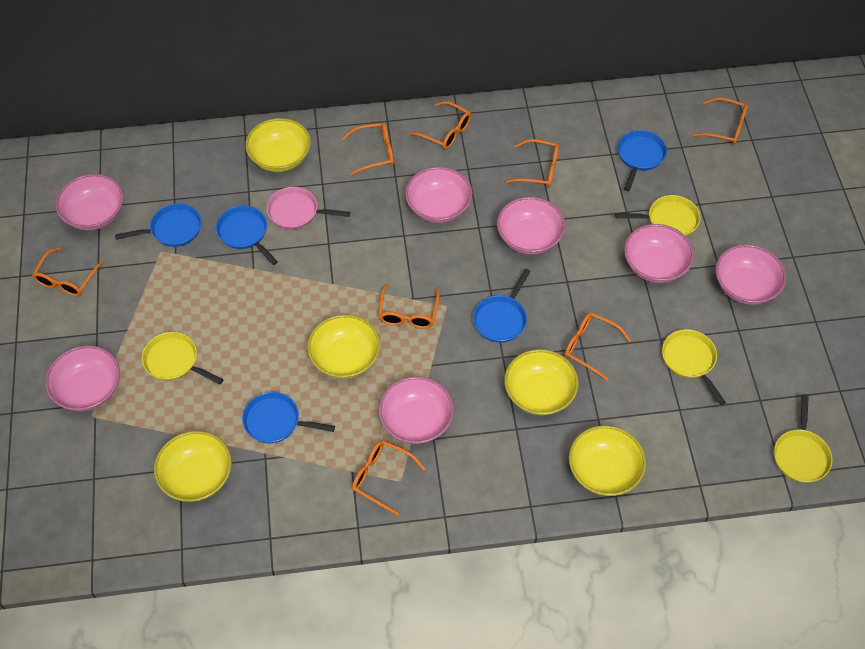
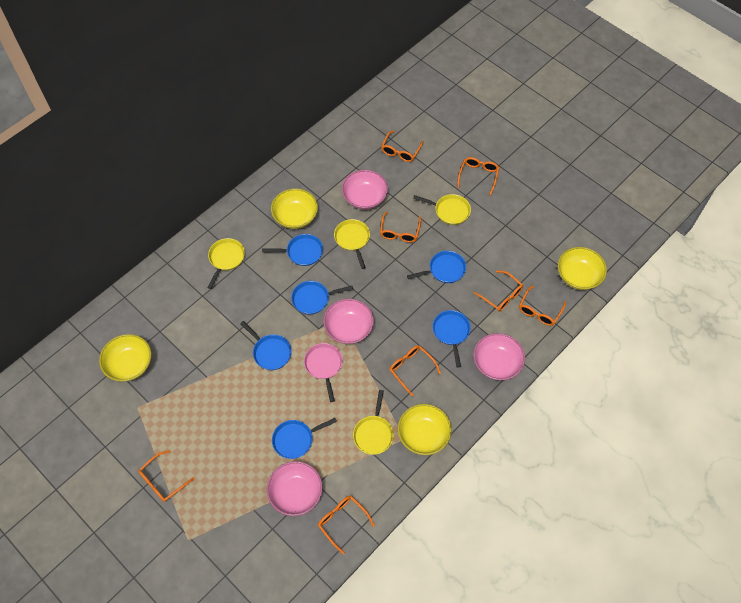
blue pan: [115,203,202,247] [216,205,278,265] [242,392,335,443] [473,269,531,343] [618,130,667,191] = 5 -> [240,321,292,370] [262,234,323,266] [272,418,337,459] [291,281,353,314] [407,251,466,283] [432,310,471,368] = 6
pink bowl: [45,345,120,411] [55,174,124,230] [379,376,454,444] [405,167,472,223] [497,197,565,255] [624,224,694,283] [716,244,786,305] = 7 -> [267,461,323,516] [323,299,374,344] [342,170,388,210] [473,333,525,380] = 4
yellow bowl: [154,431,232,502] [245,118,311,172] [307,315,380,379] [504,349,579,415] [569,425,646,496] = 5 -> [99,334,151,382] [271,188,318,229] [398,404,452,455] [558,247,607,290] = 4

